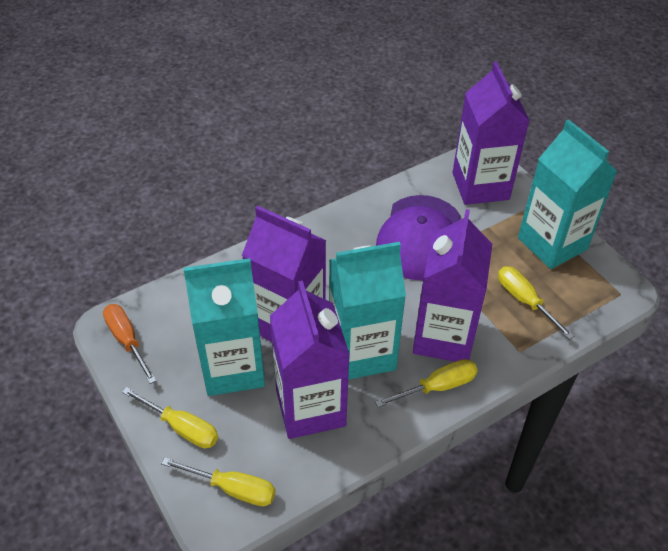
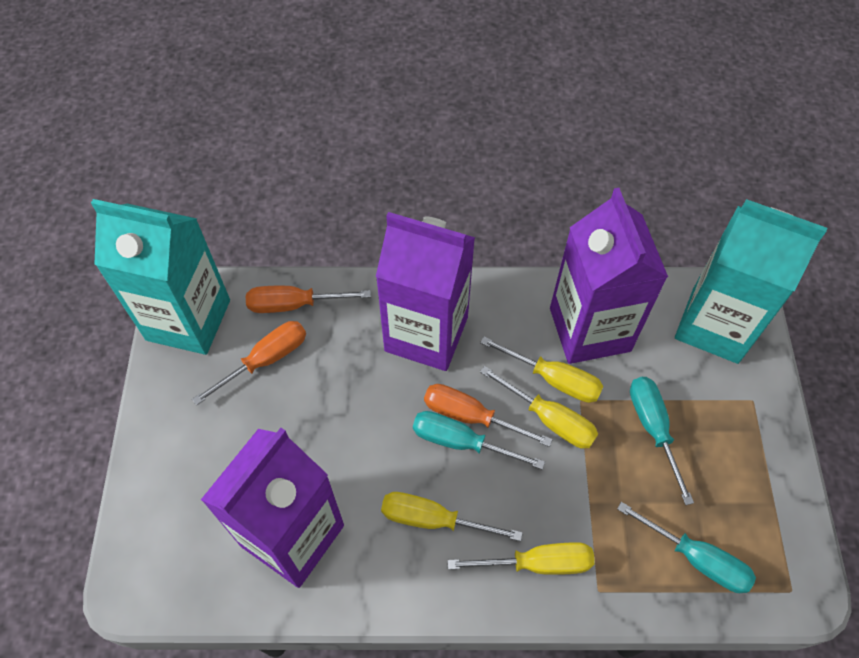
orange screwdriver: [103,304,157,384] = 1 -> [192,321,306,405] [246,286,371,313] [424,384,553,447] = 3
purple cap: [376,195,461,281] = 1 -> none = 0
purple carton: [242,206,326,342] [270,281,350,439] [413,209,492,362] [453,61,530,205] = 4 -> [201,428,344,588] [376,212,475,371] [550,188,668,364] = 3
turquoise carton: [183,258,265,396] [329,242,406,380] [518,119,618,269] = 3 -> [91,199,230,355] [675,199,827,364] = 2
turquoise screwdriver: none = 0 -> [413,411,545,470] [617,502,756,593] [630,377,694,505] = 3

